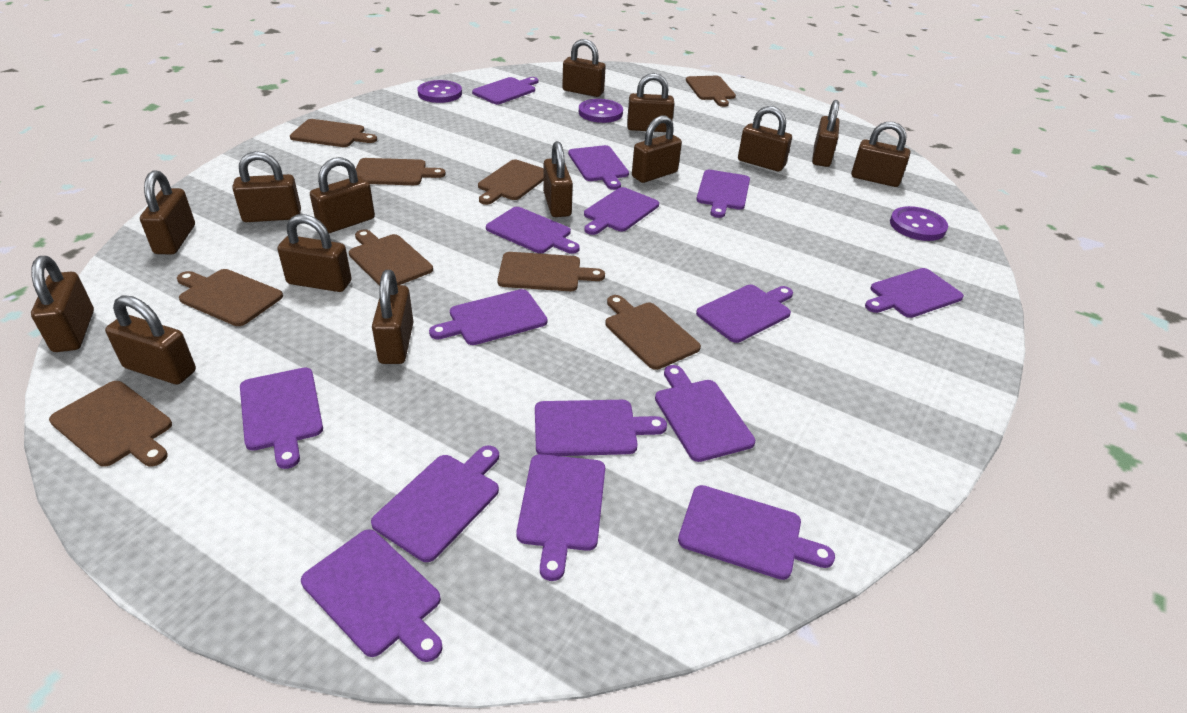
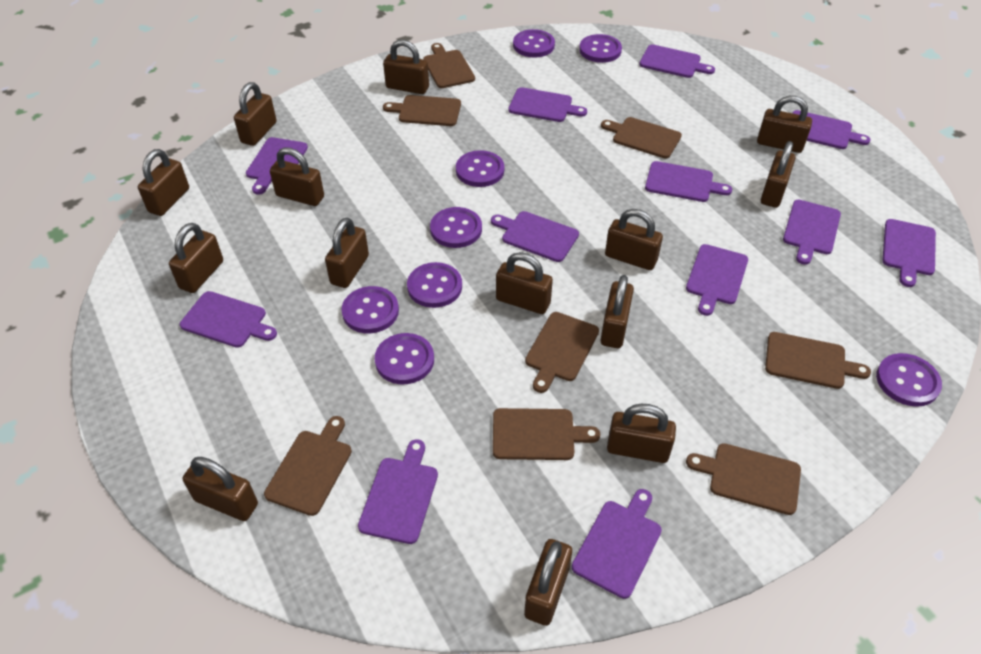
brown cutting board: [49,381,172,467] [177,269,283,326] [290,119,377,147] [349,229,433,286] [356,158,446,185] [478,160,544,205] [497,252,605,291] [605,295,701,370] [686,76,736,107] = 9 -> [264,416,352,516] [383,95,461,126] [423,43,475,88] [493,408,600,460] [525,312,599,393] [601,117,682,159] [686,443,801,515] [765,332,871,389] = 8
purple button: [417,80,462,103] [579,99,623,123] [890,206,948,241] = 3 -> [342,286,399,333] [375,333,434,384] [407,262,462,308] [430,207,482,248] [456,150,504,187] [513,29,555,58] [579,34,622,63] [876,353,942,407] = 8
purple cutting board: [240,367,323,469] [301,529,443,662] [371,446,499,562] [429,289,547,345] [472,77,538,104] [486,207,580,254] [516,454,605,581] [535,400,667,456] [568,145,629,190] [584,187,659,235] [655,365,755,462] [678,485,835,580] [696,170,750,218] [696,285,793,343] [865,268,964,318] = 15 -> [180,291,277,348] [246,137,308,195] [358,439,438,544] [491,211,579,262] [508,87,587,122] [572,489,662,599] [639,45,715,78] [645,161,732,202] [686,244,748,316] [783,200,841,265] [793,110,870,149] [882,219,936,287] = 12

